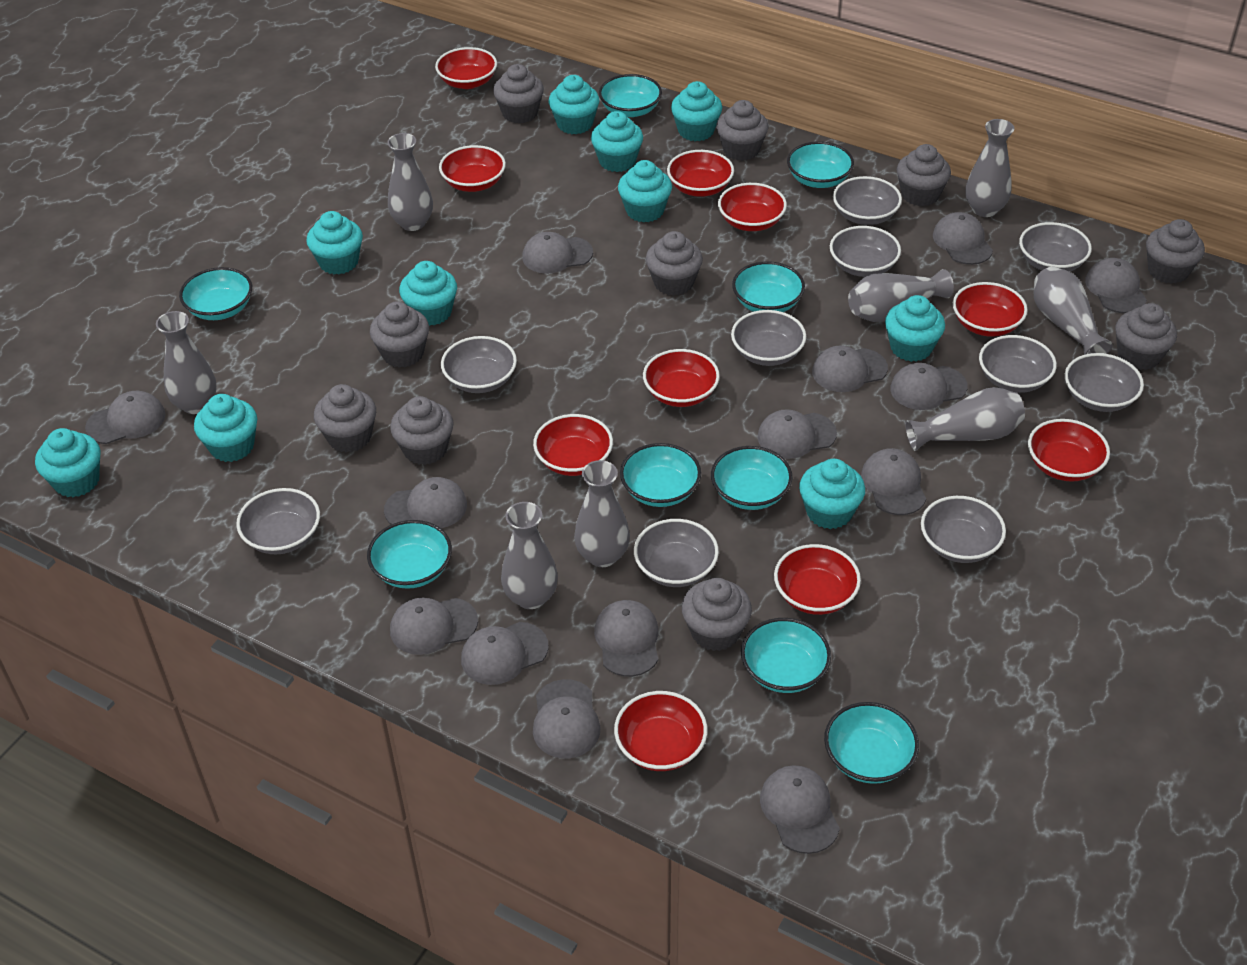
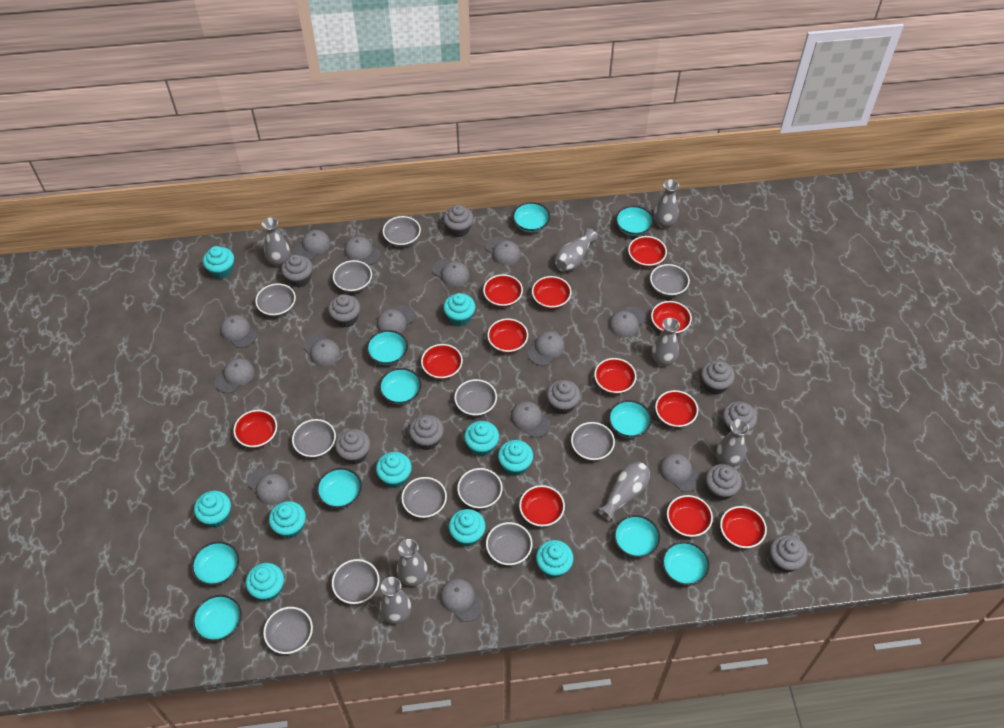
grey bowl: [236,488,320,555] [441,336,517,393] [634,519,719,587] [731,310,806,366] [830,226,901,277] [833,176,902,225] [921,496,1006,563] [979,335,1057,393] [1019,222,1092,272] [1065,353,1144,412] = 10 -> [255,283,296,317] [263,607,313,654] [292,419,336,458] [332,559,380,604] [333,260,372,293] [383,216,421,247] [401,477,447,518] [454,379,497,416] [457,468,503,509] [486,522,533,565] [571,422,615,461] [650,264,690,297] = 12
red bowl: [435,47,497,89] [439,145,506,192] [533,414,613,476] [614,691,708,771] [643,349,720,407] [667,150,734,197] [718,183,787,231] [774,544,861,615] [953,282,1028,337] [1028,419,1110,482] = 10 -> [233,410,277,448] [421,344,463,379] [483,274,523,307] [487,318,528,353] [519,485,565,527] [532,276,572,309] [594,358,636,394] [628,236,667,267] [651,301,692,334] [655,390,698,428] [667,495,713,537] [720,506,767,548] = 12
turquoise bowl: [179,267,252,320] [367,520,452,589] [599,74,662,117] [620,443,701,507] [711,446,792,510] [732,261,805,312] [741,618,831,693] [787,141,854,188] [824,702,919,784] = 9 -> [191,541,239,586] [192,595,242,642] [317,468,362,508] [366,330,408,365] [379,368,421,405] [513,202,550,232] [608,400,652,438] [614,515,660,558] [616,206,654,236] [662,542,710,586] = 10

